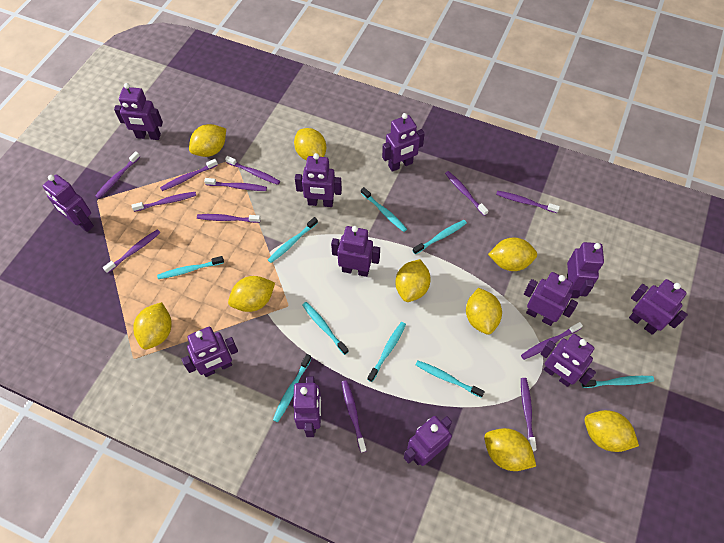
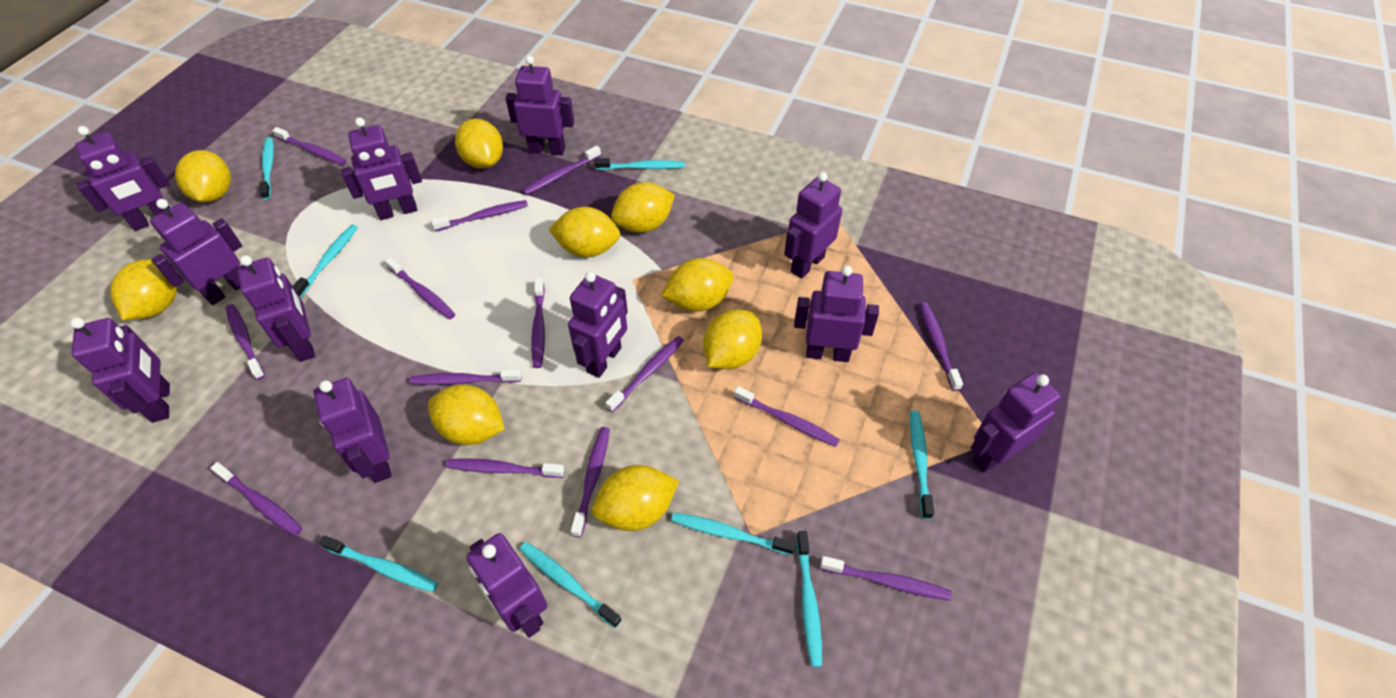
purple toothbrush: [95,151,140,199] [103,229,161,273] [131,192,196,212] [160,159,218,191] [197,214,261,223] [204,178,267,191] [225,156,280,185] [342,380,367,453] [445,171,489,216] [496,191,560,213] [521,322,583,360] [521,378,537,452] = 12 -> [211,462,302,536] [225,304,265,380] [272,127,346,165] [385,257,455,319] [409,369,521,385] [431,200,528,231] [445,458,564,478] [522,146,601,195] [531,278,545,368] [571,427,610,537] [605,336,684,412] [734,386,840,447] [820,556,952,601] [920,302,963,391] = 14
turquoise toothbrush: [157,256,224,279] [268,217,318,263] [273,354,312,422] [302,302,349,355] [361,187,407,232] [367,322,406,382] [413,220,467,254] [416,361,485,397] [581,376,654,388] = 9 -> [259,137,274,200] [293,224,358,298] [319,536,438,592] [519,542,622,628] [594,158,685,170] [671,512,796,555] [796,531,822,667] [910,411,934,519] = 8

